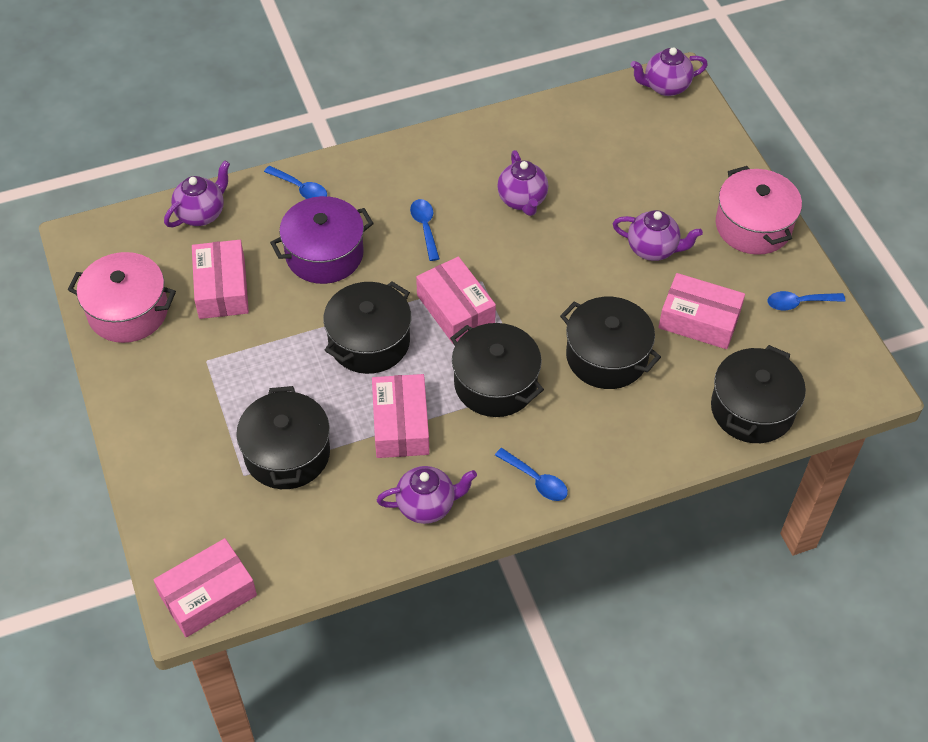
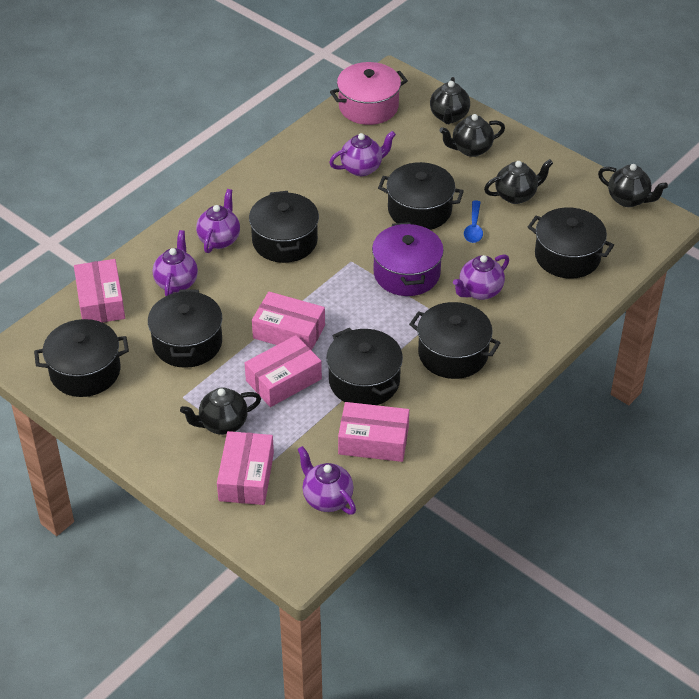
black pot: [236,386,330,489] [323,282,411,374] [450,323,544,417] [560,297,661,389] [711,345,806,443] = 5 -> [34,319,129,397] [148,289,222,368] [249,191,319,263] [326,328,403,405] [378,162,464,230] [409,302,500,379] [528,207,614,279] = 7
black teapot: none = 0 -> [180,387,261,435] [430,77,470,124] [439,114,505,157] [484,159,553,204] [598,164,668,207] = 5
blue spoon: [264,166,327,199] [410,199,440,261] [495,448,568,501] [767,291,845,310] = 4 -> [464,200,483,243] = 1
pink pot: [68,252,176,343] [716,166,802,255] = 2 -> [330,62,408,125] = 1

